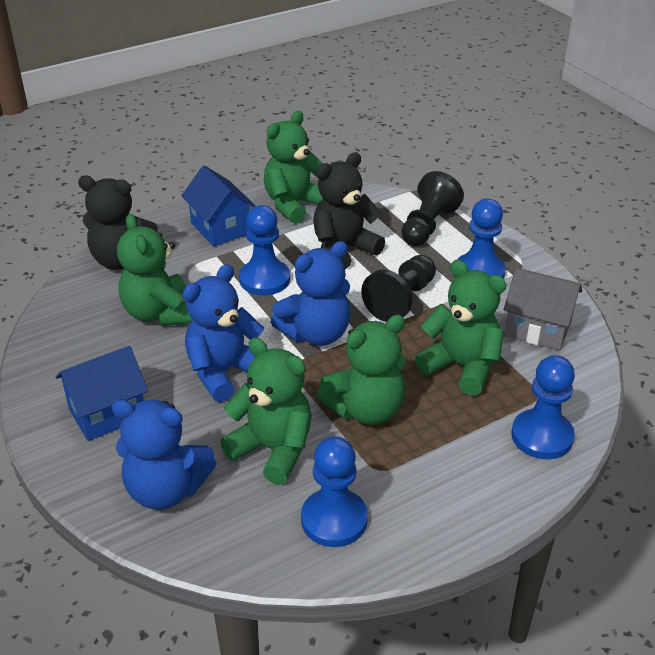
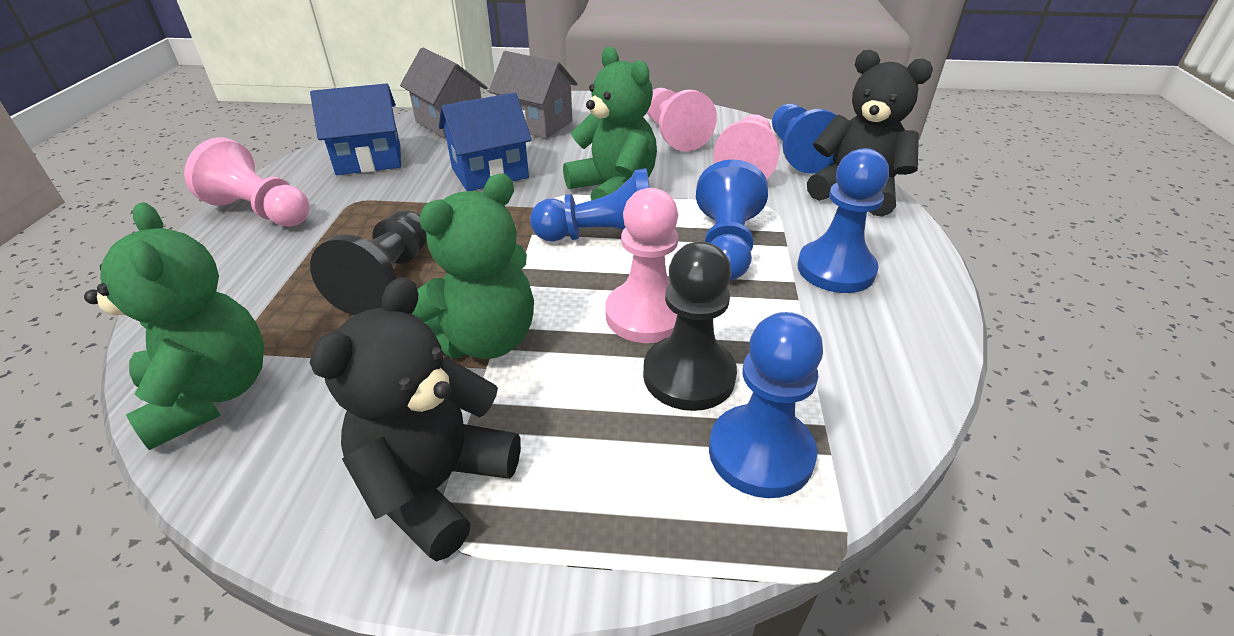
blue pawn: [239,205,290,296] [301,436,368,547] [457,199,506,279] [511,355,575,459] = 4 -> [530,168,650,242] [696,159,768,280] [709,312,823,498] [772,104,836,174] [797,148,889,293] = 5
blue teddy bear: [111,399,216,510] [183,264,264,402] [271,241,351,346] = 3 -> none = 0
green teddy bear: [117,214,192,326] [220,337,312,485] [264,111,323,224] [317,315,405,425] [415,260,507,396] = 5 -> [84,202,264,450] [412,173,534,359] [563,47,657,200] = 3
grey house: [504,268,582,351] = 1 -> [400,48,488,138] [489,51,577,139] = 2
pink pawn: none = 0 -> [184,137,310,227] [605,188,678,343] [647,88,717,152] [713,114,780,179] = 4

